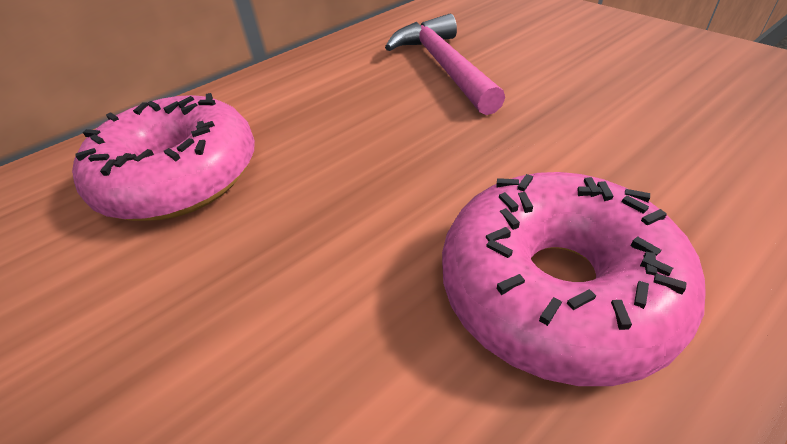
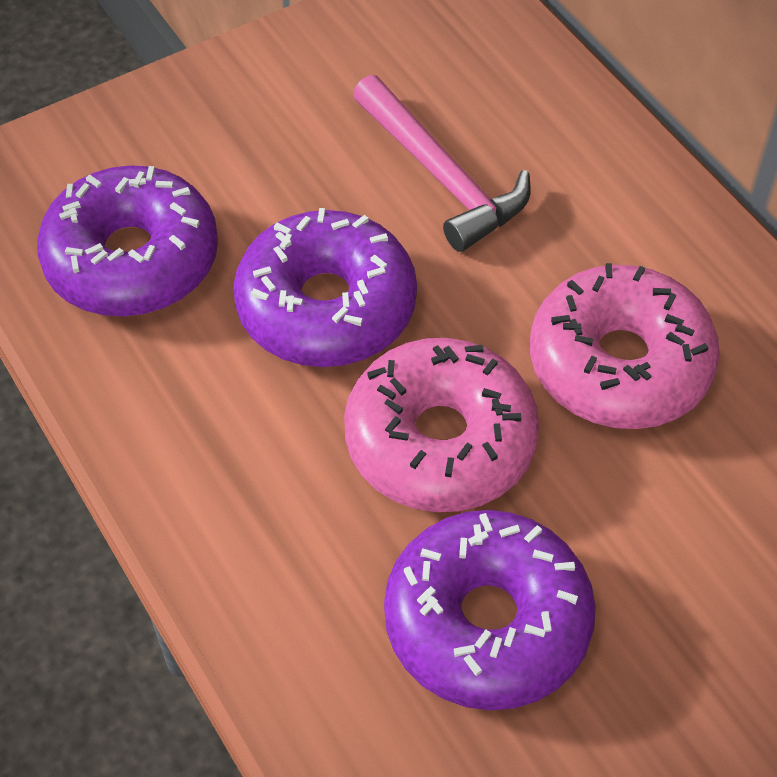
purple donut: none = 0 -> [37,165,218,317] [234,208,417,367] [384,510,596,710] = 3

